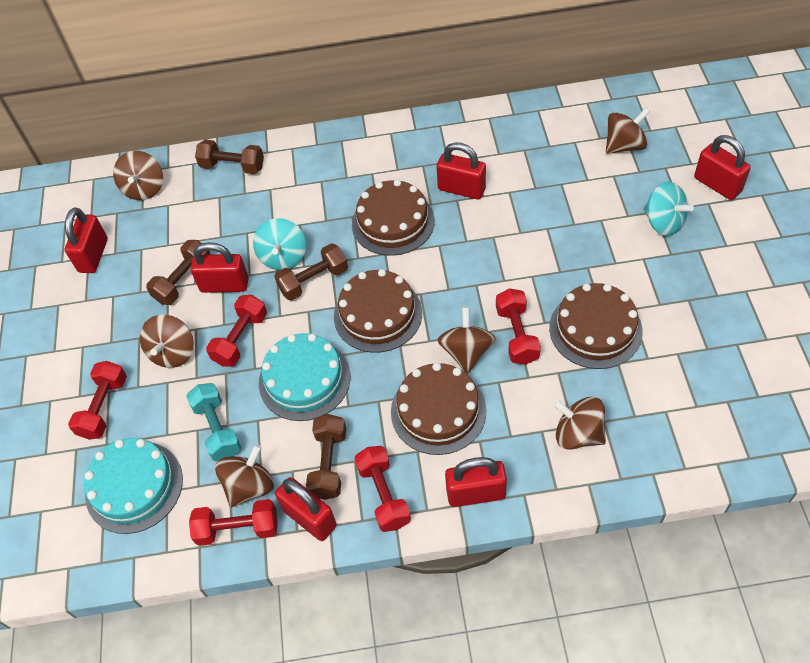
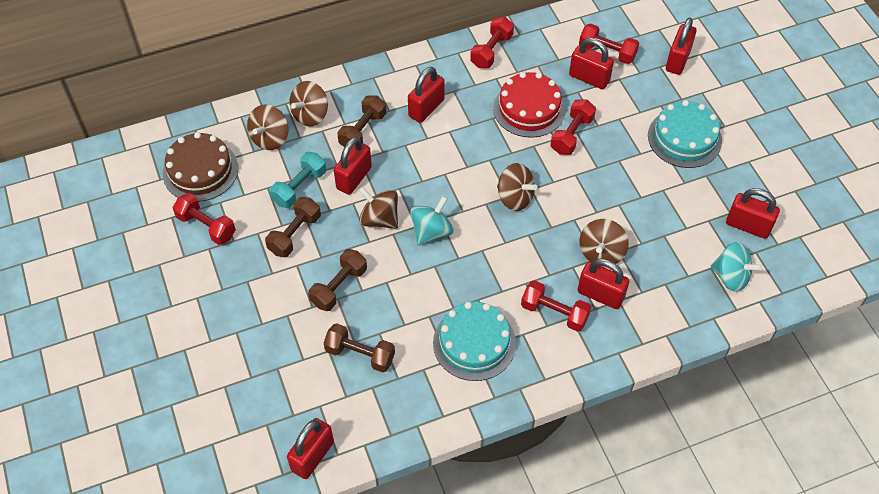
brown cake: [334,269,422,353] [352,179,435,256] [391,363,486,455] [549,283,643,369] = 4 -> [163,132,238,202] = 1
brown spinning top: [113,151,163,200] [140,315,194,368] [215,444,274,507] [438,307,496,374] [553,397,606,449] [606,108,650,154] = 6 -> [247,105,289,150] [289,81,328,127] [358,187,398,229] [497,163,537,211] [579,219,629,264] = 5
red cake: none = 0 -> [493,72,566,138] = 1
red padlock: [65,208,108,273] [191,242,249,293] [275,477,337,541] [436,142,486,199] [445,457,507,507] [694,135,751,200] = 6 -> [287,418,334,479] [334,137,372,195] [408,67,444,123] [569,38,614,89] [578,258,629,309] [666,18,696,75] [726,188,780,239] = 7

